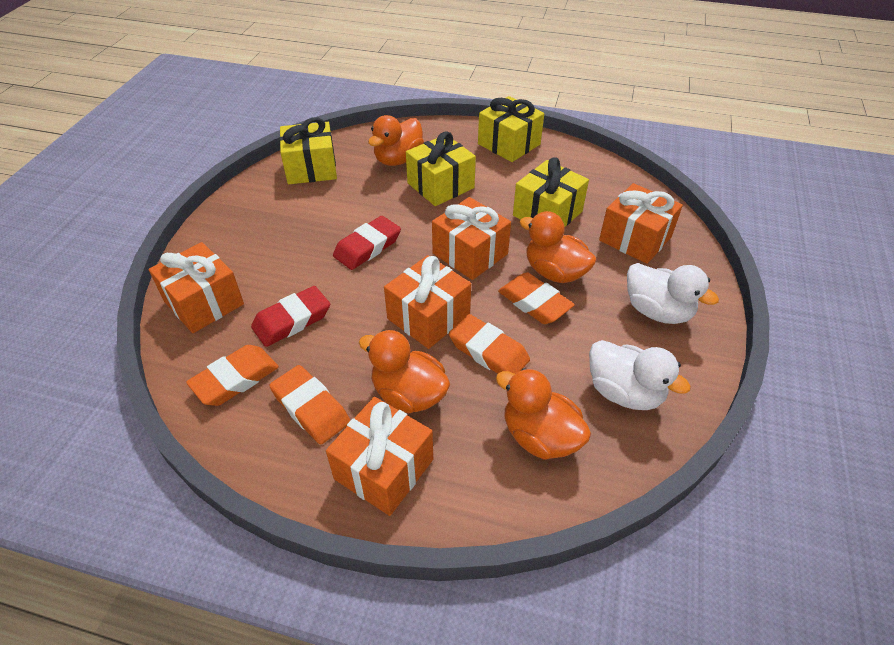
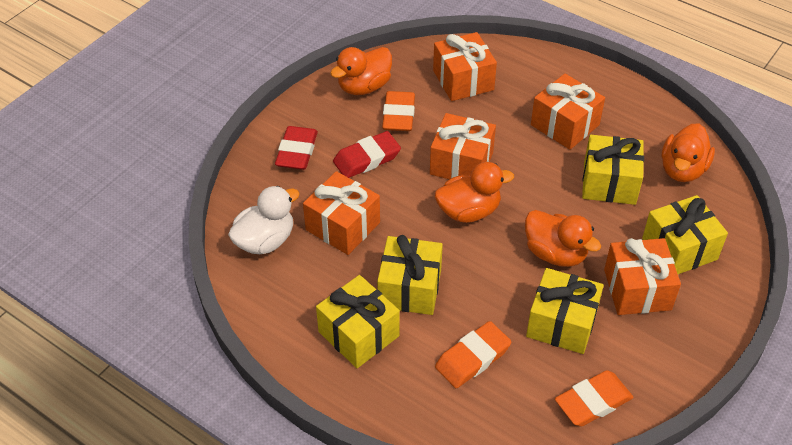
orange eraser: [186,345,279,406] [269,365,350,445] [449,314,530,374] [498,272,575,324] = 4 -> [382,91,415,131] [435,321,511,388] [555,370,633,427] = 3
white duck: [589,340,691,410] [627,263,719,324] = 2 -> [228,186,300,254] = 1
yellow gift: [279,117,337,184] [406,131,476,206] [478,96,544,162] [513,157,589,227] = 4 -> [316,275,400,368] [377,235,443,315] [526,268,604,354] [582,135,644,205] [642,195,728,274] = 5

